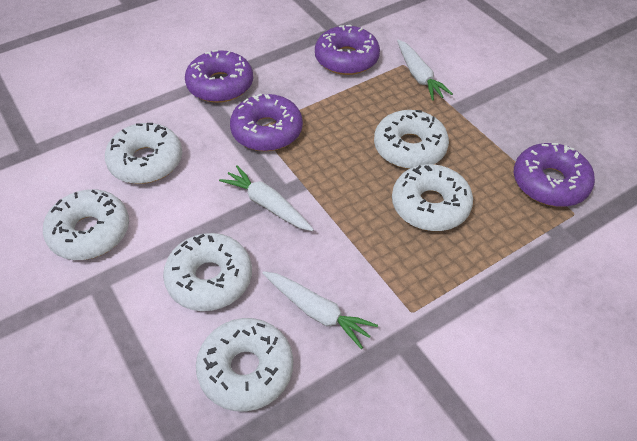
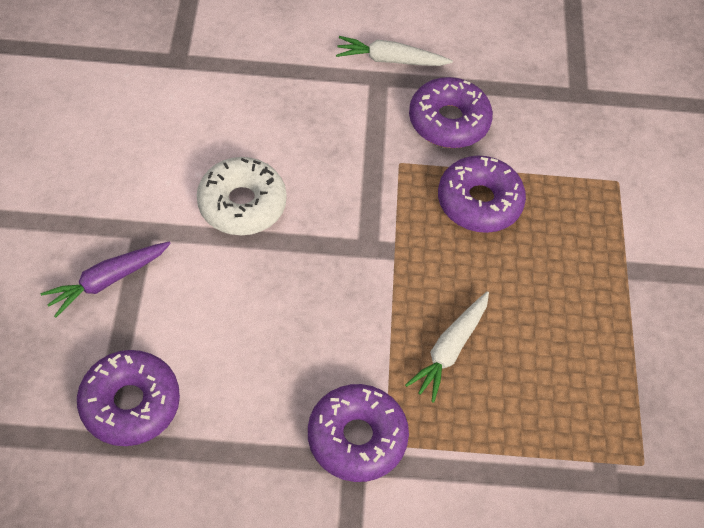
purple carrot: none = 0 -> [40,242,171,318] = 1
white carrot: [219,165,314,231] [262,271,378,349] [397,40,453,101] = 3 -> [336,36,453,66] [405,291,489,403] = 2
white donut: [43,189,129,260] [105,123,182,184] [163,233,252,311] [196,318,293,411] [374,110,449,169] [392,164,473,231] = 6 -> [197,157,287,235] = 1

